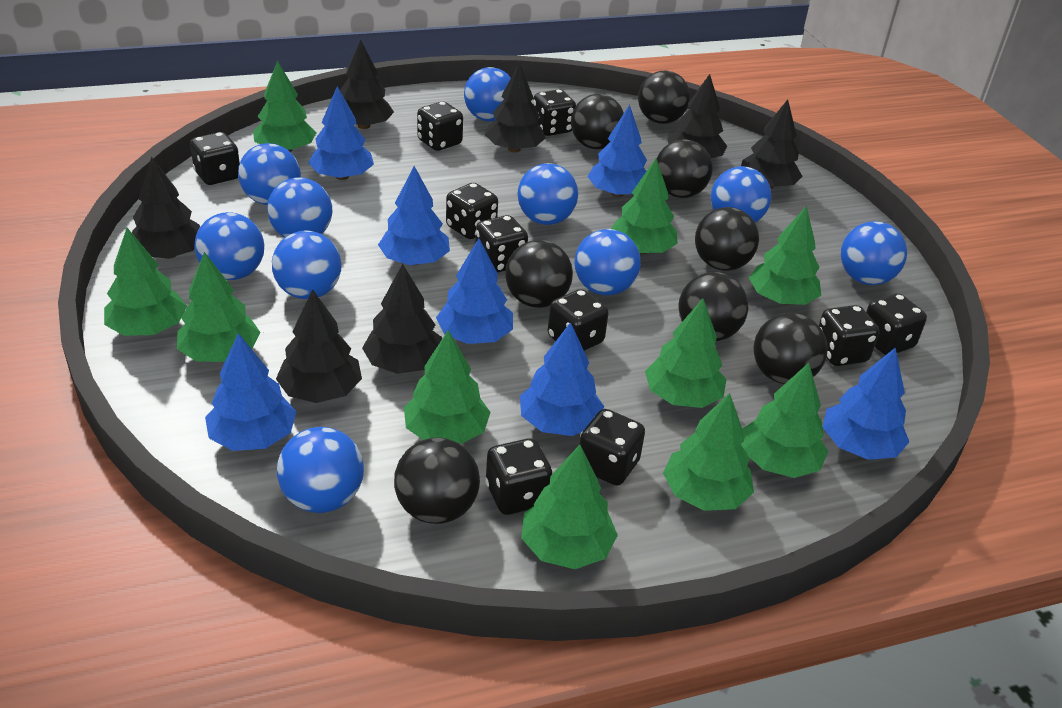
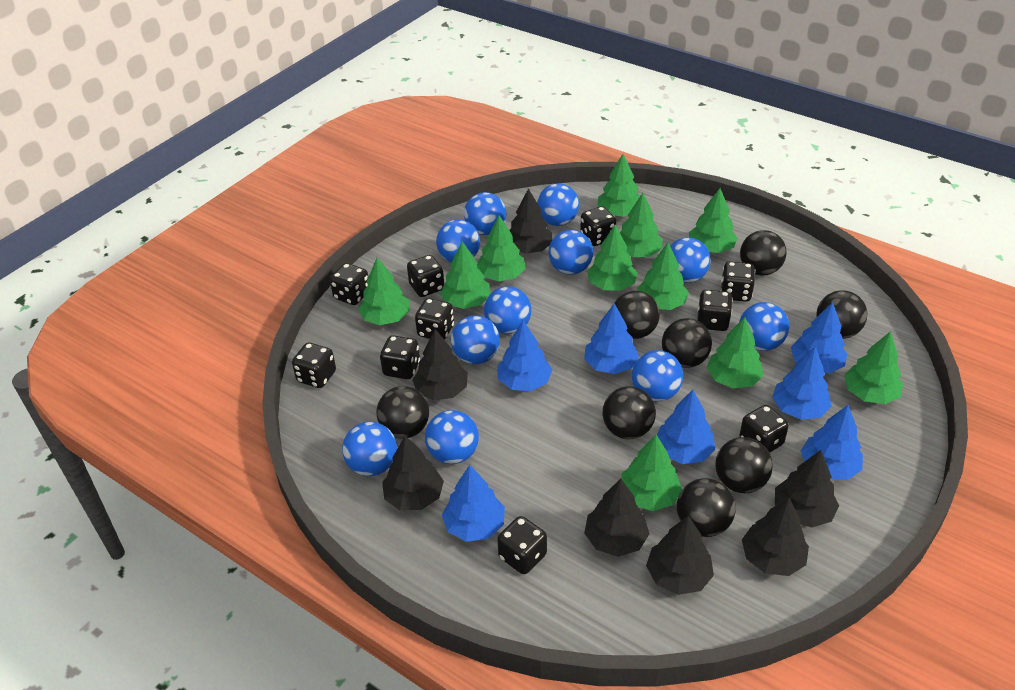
blue ball: [194,212,264,280] [238,143,301,205] [267,177,333,238] [272,231,341,299] [277,427,364,513] [464,67,511,121] [517,163,578,225] [575,229,641,295] [711,166,771,222] [841,221,907,285] = 10 -> [342,422,397,476] [425,410,479,464] [436,219,480,263] [451,315,500,364] [464,192,506,235] [484,286,531,334] [537,183,579,226] [549,230,593,275] [632,350,683,402] [670,238,710,283] [739,302,789,351] = 11
green tree: [104,228,187,336] [177,252,261,362] [253,60,317,152] [404,330,491,444] [521,445,618,569] [611,158,678,254] [645,299,727,408] [663,393,754,511] [742,363,828,478] [749,206,821,305] = 10 -> [358,258,409,325] [440,241,491,309] [477,216,526,282] [587,225,638,291] [597,154,640,217] [620,193,662,257] [621,435,682,511] [637,243,689,310] [689,188,738,253] [707,317,763,388] [844,331,903,404] = 11

